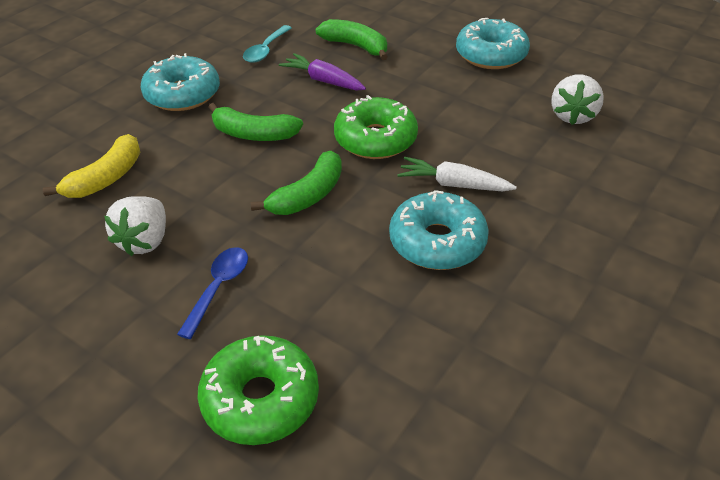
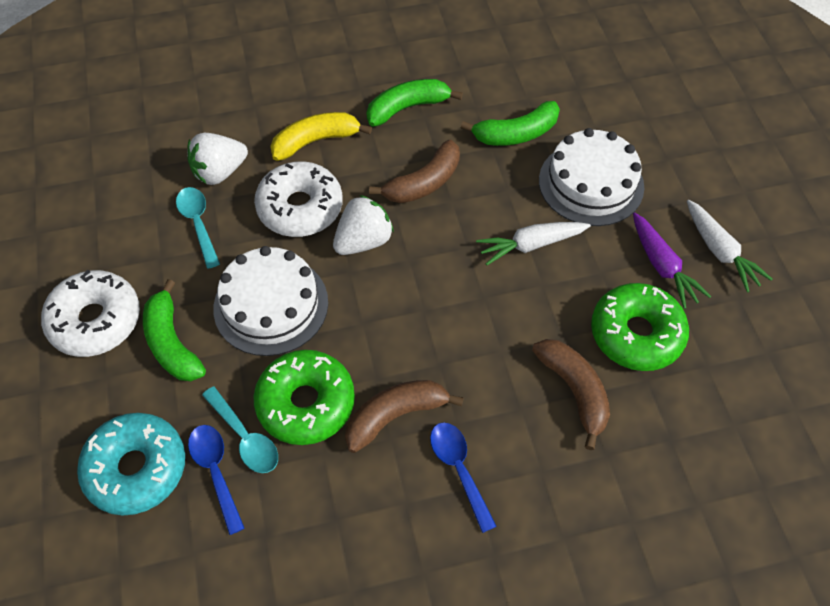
blue spoon: [177,247,248,339] = 1 -> [188,425,245,535] [430,422,497,533] = 2
brown banana: none = 0 -> [345,380,464,453] [369,140,460,203] [532,339,610,450] = 3
turquoise donut: [141,53,220,111] [389,190,489,270] [456,18,530,69] = 3 -> [77,413,185,516] = 1
turquoise spoon: [243,25,292,63] = 1 -> [176,187,220,269] [202,386,278,473] = 2
white cake: none = 0 -> [213,246,328,356] [539,128,644,226] = 2
white carrot: [397,157,517,191] = 1 -> [476,222,591,265] [687,200,772,293] = 2
white donut: none = 0 -> [41,269,140,357] [254,161,343,237] = 2

